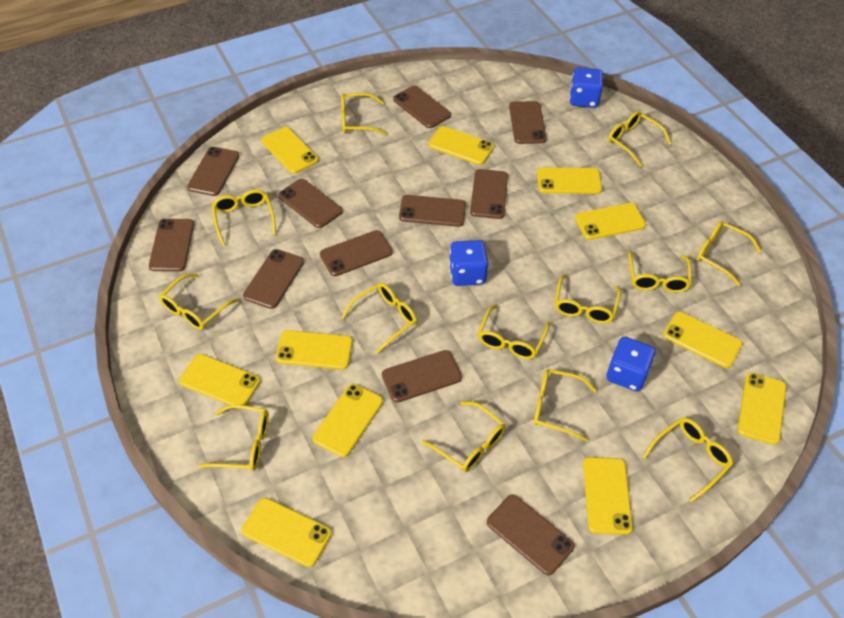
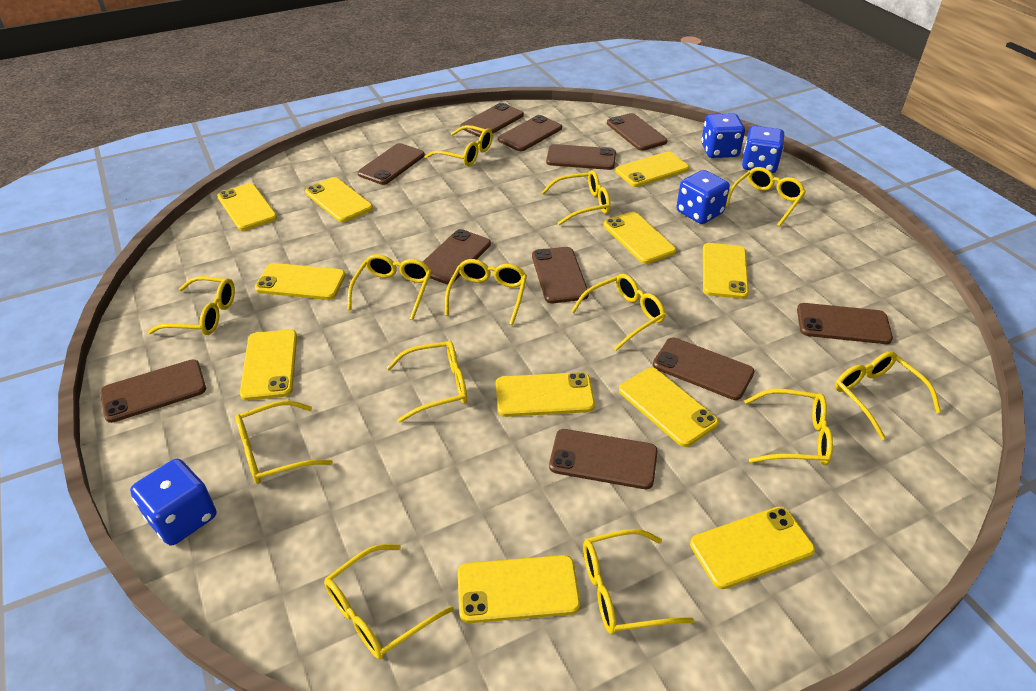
blue dice: [449,240,488,286] [570,67,604,108] [606,337,656,391] = 3 -> [130,459,216,546] [676,170,730,224] [701,113,745,158] [742,126,785,173] = 4

